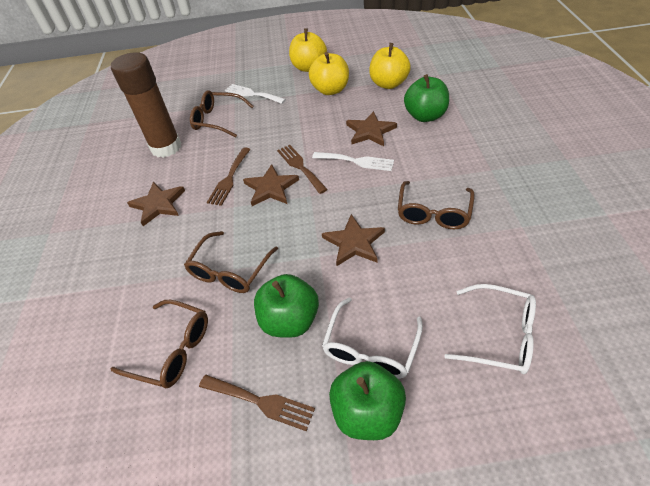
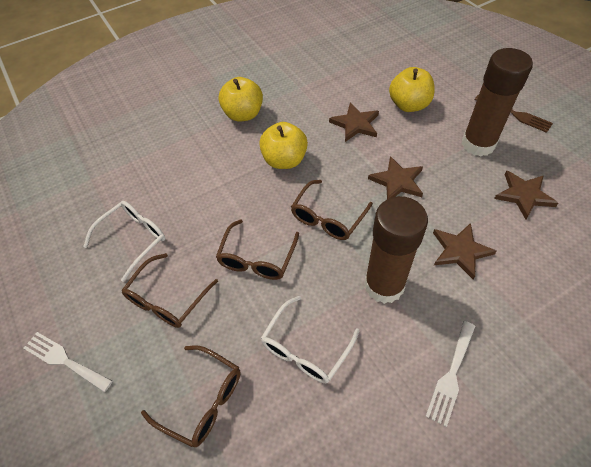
brown fork: [199,375,315,431] [207,148,251,206] [277,145,328,194] = 3 -> [475,95,553,133] = 1
brown glue stick: [111,52,181,158] = 1 -> [364,196,428,304] [462,48,533,156] = 2
green apple: [254,274,319,338] [329,361,406,440] [404,74,449,122] = 3 -> none = 0

